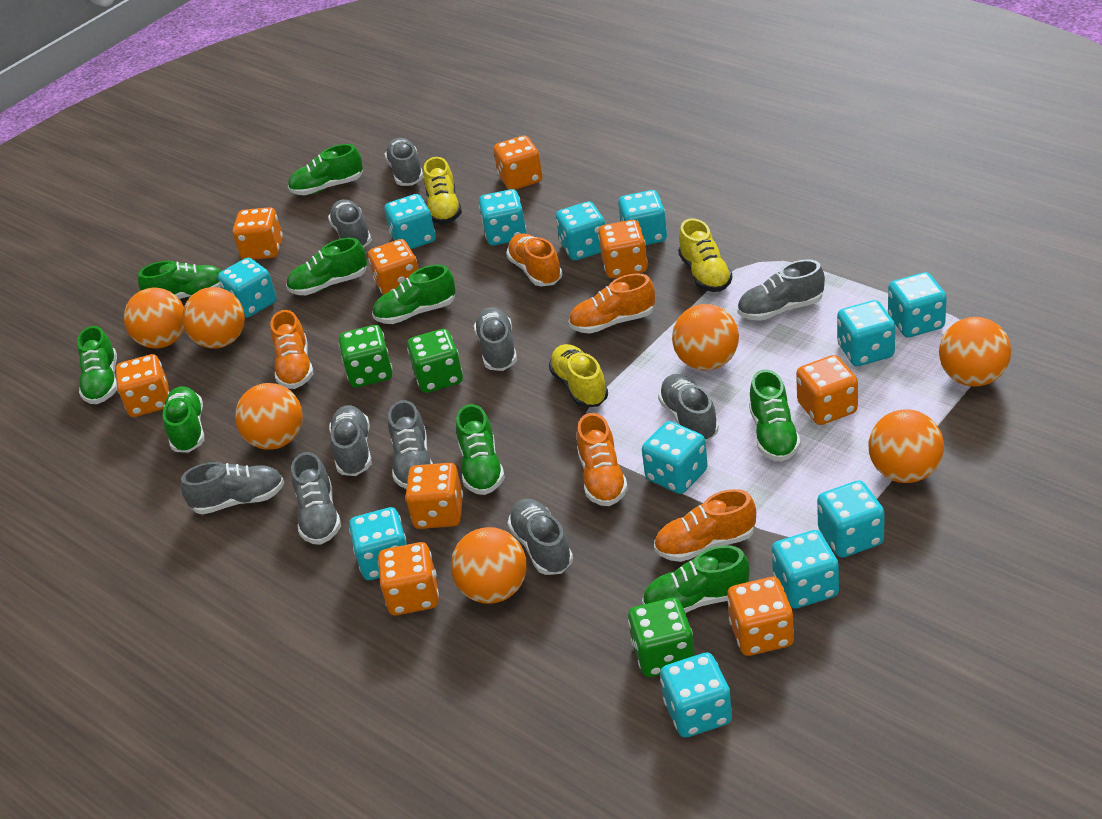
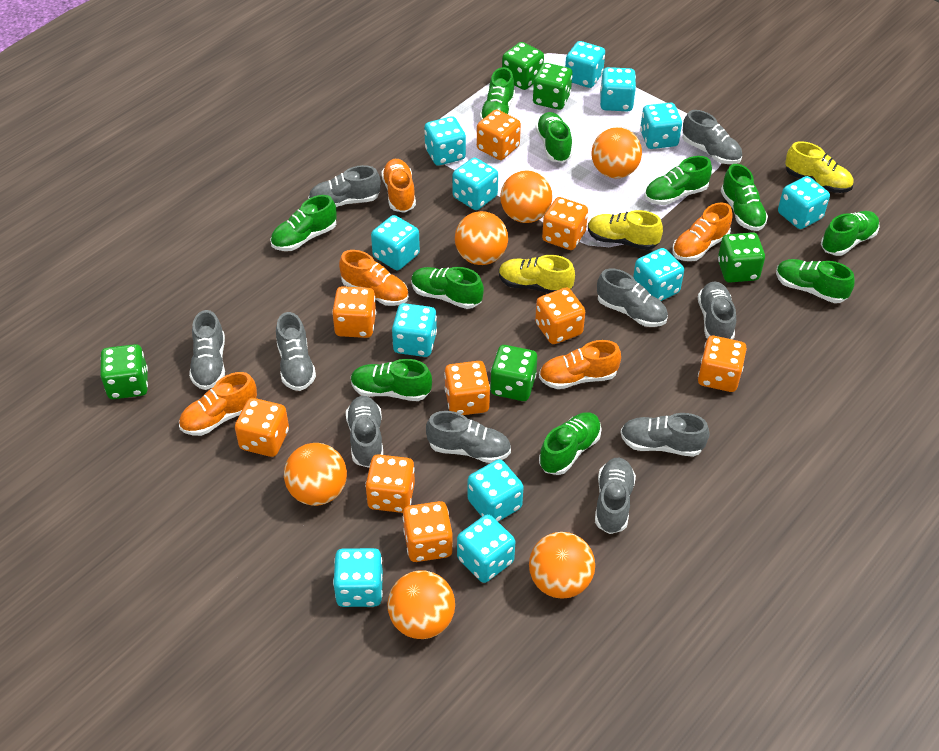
green dice: [339,325,392,388] [407,329,463,393] [628,597,695,677] = 3 -> [100,344,148,399] [490,345,537,401] [502,42,544,90] [533,63,572,110] [718,232,765,283] = 5
green shoe: [77,326,117,404] [138,261,221,299] [163,386,204,453] [286,238,367,295] [288,144,363,195] [372,265,456,324] [456,404,505,495] [642,545,750,613] [749,369,801,461] = 9 -> [270,195,337,251] [351,359,432,401] [411,267,484,309] [480,67,515,120] [535,112,573,163] [539,412,602,475] [645,156,712,205] [721,164,768,231] [776,259,855,303] [821,211,880,256] = 10
orange ball: [124,287,184,348] [182,287,245,349] [235,383,303,450] [451,527,527,604] [672,304,739,371] [869,409,944,483] [939,317,1011,387] = 7 -> [284,443,347,506] [387,570,455,639] [455,211,508,265] [500,171,552,223] [529,532,595,599] [591,127,642,178] = 6

